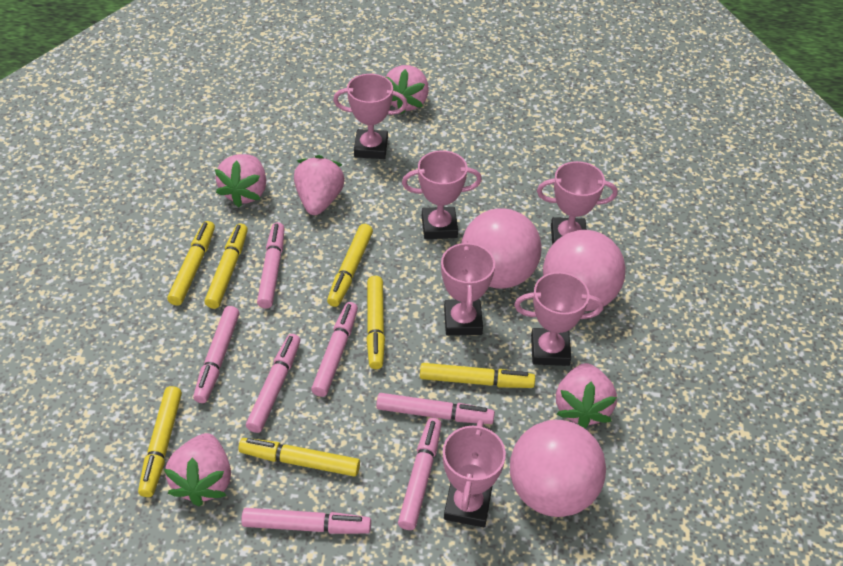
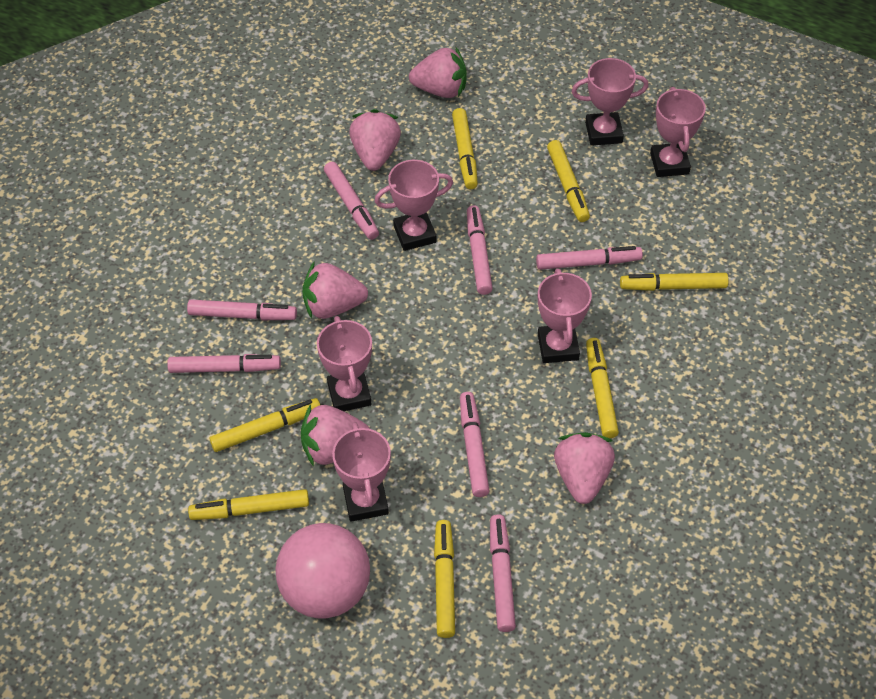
pink ball: [462,208,541,289] [510,420,606,517] [543,230,626,311] = 3 -> [275,523,370,618] = 1

